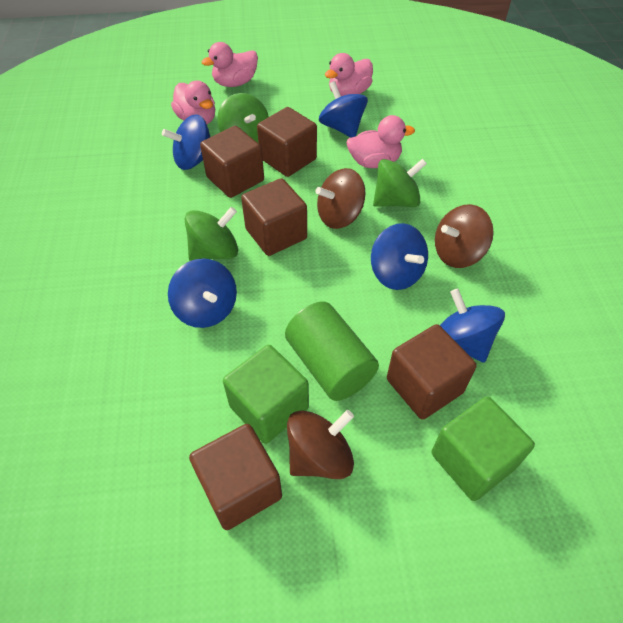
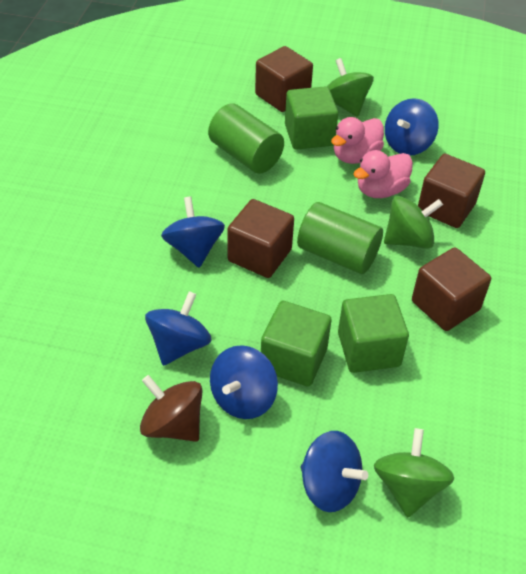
brown cube: [189,424,282,530] [200,126,264,198] [241,178,307,256] [257,107,317,177] [387,324,477,420] = 5 -> [227,199,294,278] [255,46,313,112] [412,247,491,331] [418,154,485,228] = 4
brown spinning top: [287,410,354,479] [315,168,365,229] [435,204,494,268] = 3 -> [140,375,203,442] = 1
green cube: [223,345,309,444] [431,397,535,501] = 2 -> [261,301,332,387] [285,86,338,150] [338,294,409,373] = 3
green cylinder: [285,301,379,401] = 1 -> [208,103,284,174] [297,202,383,274] = 2
pink duck: [171,81,215,124] [202,42,258,87] [325,53,373,96] [347,115,415,168] = 4 -> [331,117,384,164] [353,150,413,198] = 2

